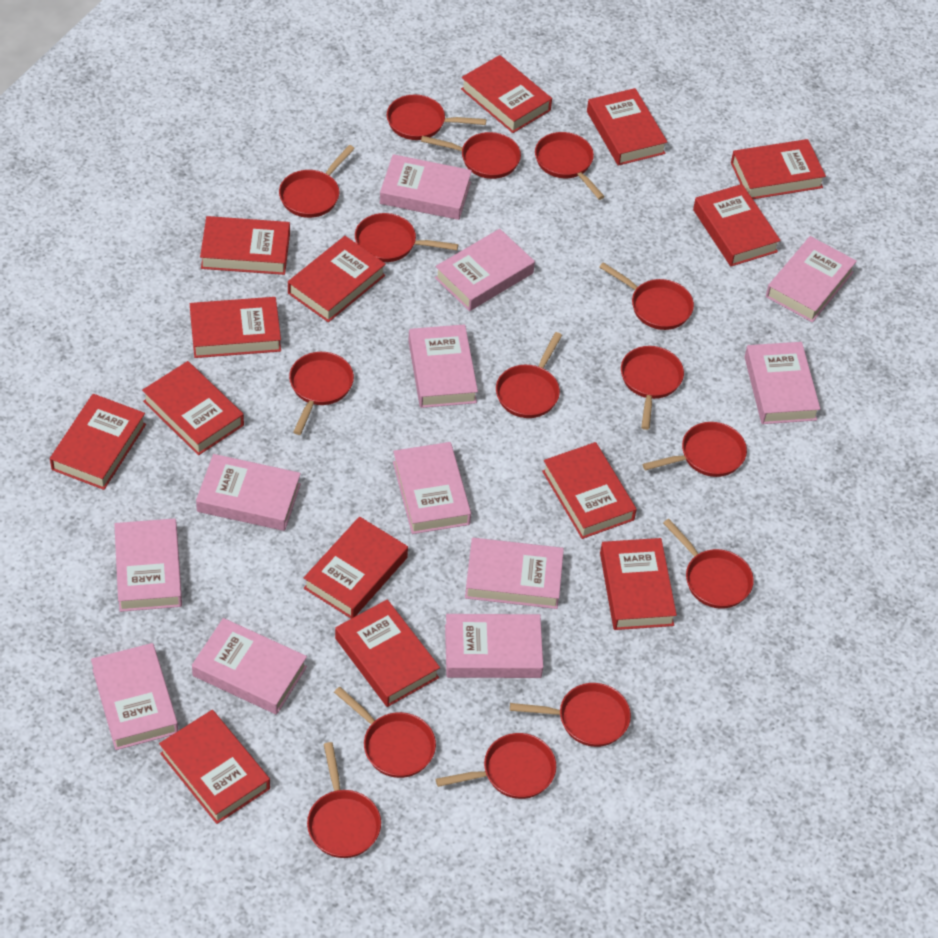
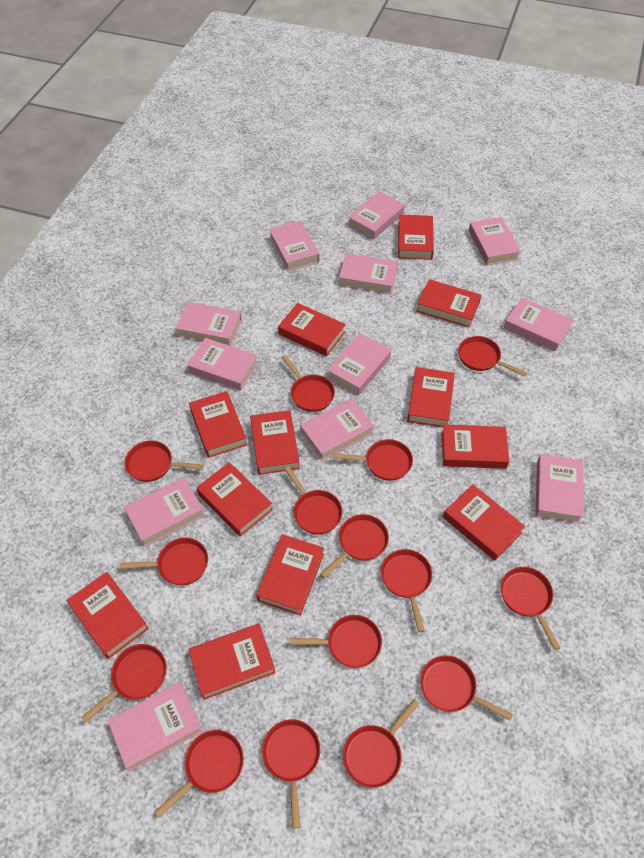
red book: [50,394,146,490] [142,361,244,455] [159,710,270,824] [190,297,281,358] [200,216,290,275] [288,236,386,322] [304,517,408,619] [335,599,440,707] [461,55,552,133] [542,442,637,539] [587,88,667,166] [600,538,677,630] [693,184,781,266] [731,139,826,199] = 14 -> [67,572,149,659] [188,623,276,700] [189,391,247,458] [196,462,273,536] [250,410,300,475] [256,534,324,616] [278,303,346,356] [398,214,434,260] [407,367,455,427] [416,279,481,327] [441,424,509,469] [443,484,525,561] = 12

